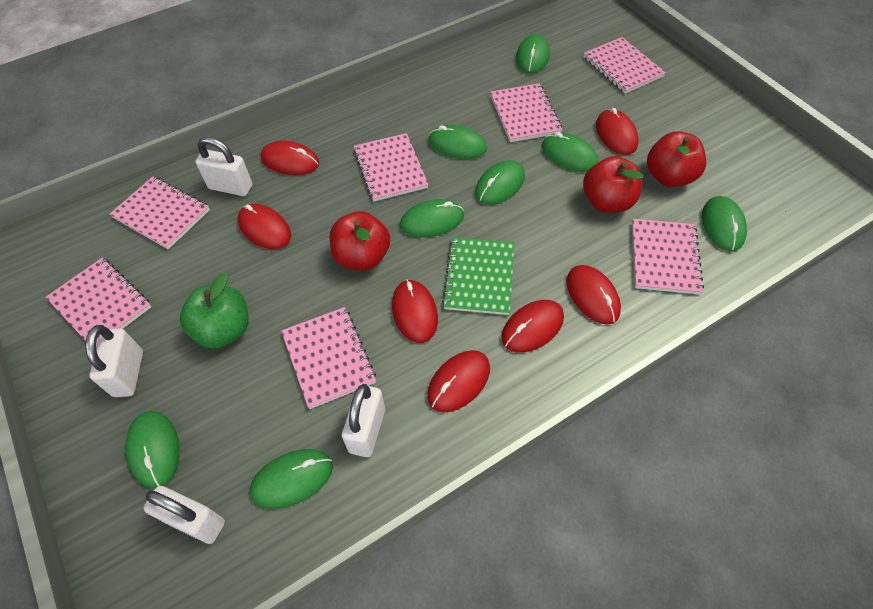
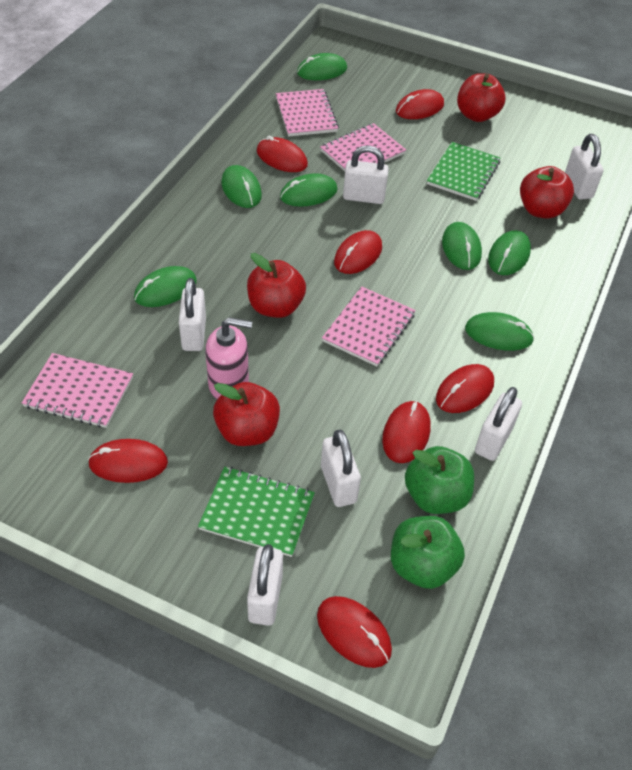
green apple: [180,273,249,349] = 1 -> [391,516,465,589] [405,446,474,514] = 2
green mouse: [126,411,180,489] [250,449,333,509] [400,199,464,238] [428,125,487,159] [475,160,525,205] [516,34,550,74] [542,132,598,172] [702,196,747,252] = 8 -> [134,266,197,307] [221,165,262,208] [280,173,337,207] [297,53,347,80] [442,222,482,270] [465,312,534,351] [488,230,531,275] = 7
green notebook: [442,237,514,315] = 1 -> [198,466,315,557] [427,142,500,201] = 2
pink notebook: [46,258,151,347] [110,176,210,250] [281,307,376,409] [353,133,429,202] [490,83,563,142] [583,37,666,94] [632,219,704,294] = 7 -> [22,353,133,428] [276,89,339,136] [320,123,406,171] [322,287,415,367] = 4
pink soap dispenser: none = 0 -> [205,317,252,399] = 1
red apple: [330,211,390,270] [583,156,643,213] [647,131,706,187] = 3 -> [213,382,280,446] [247,253,306,318] [457,73,505,122] [520,166,574,219] = 4
white padlock: [85,325,143,397] [143,486,225,544] [195,137,252,196] [342,384,385,457] = 4 -> [179,278,206,351] [247,544,283,626] [321,430,361,507] [343,145,389,204] [475,387,522,461] [565,134,604,200] = 6

